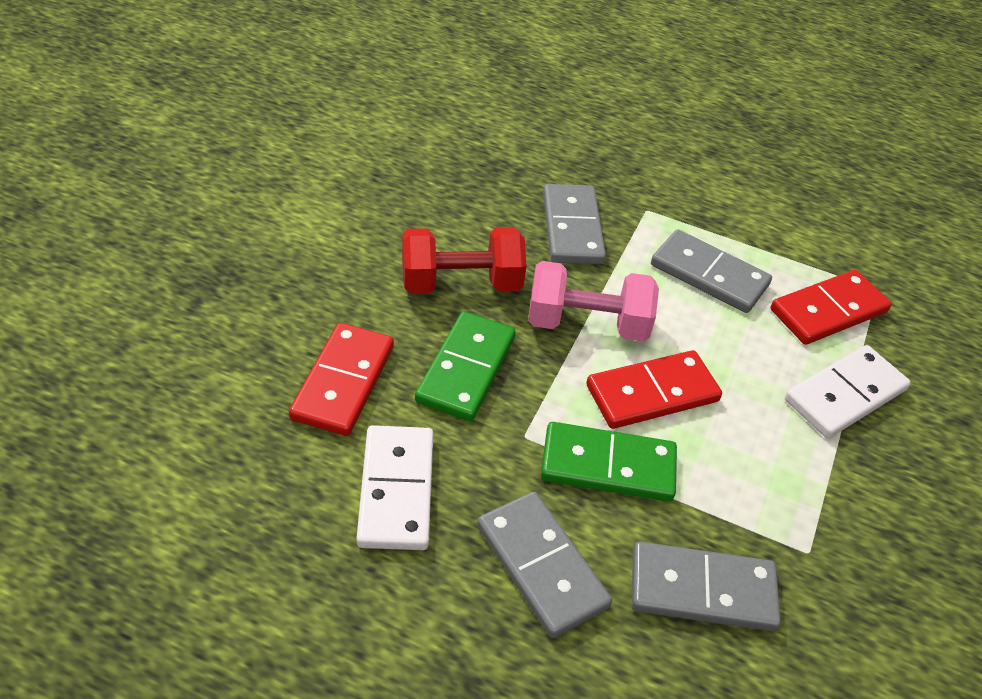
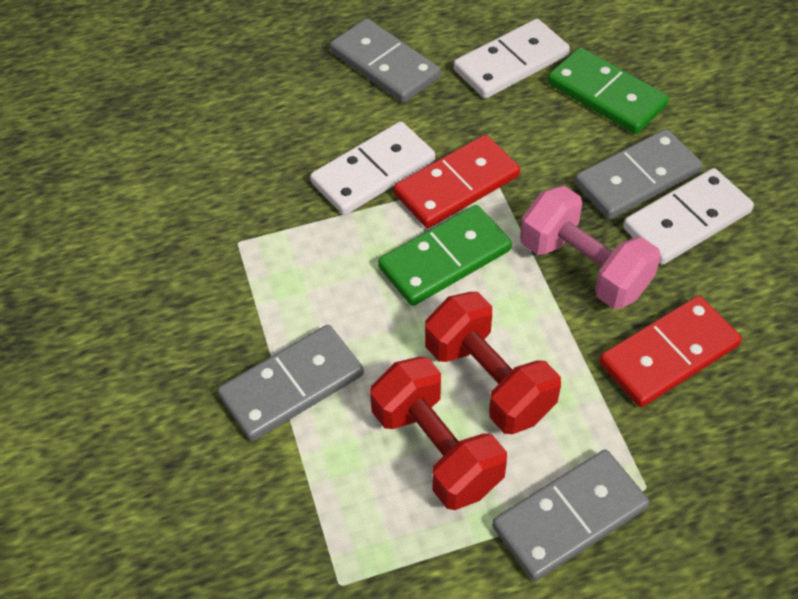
red domino: [289,323,394,436] [586,350,722,429] [771,270,892,345] = 3 -> [394,135,520,228] [599,295,742,407] = 2
red dumbbell: [402,227,527,294] = 1 -> [370,357,507,510] [425,292,561,434] = 2
white domino: [357,425,434,550] [785,345,911,438] = 2 -> [310,121,435,215] [454,19,570,99] [623,168,754,265] = 3

